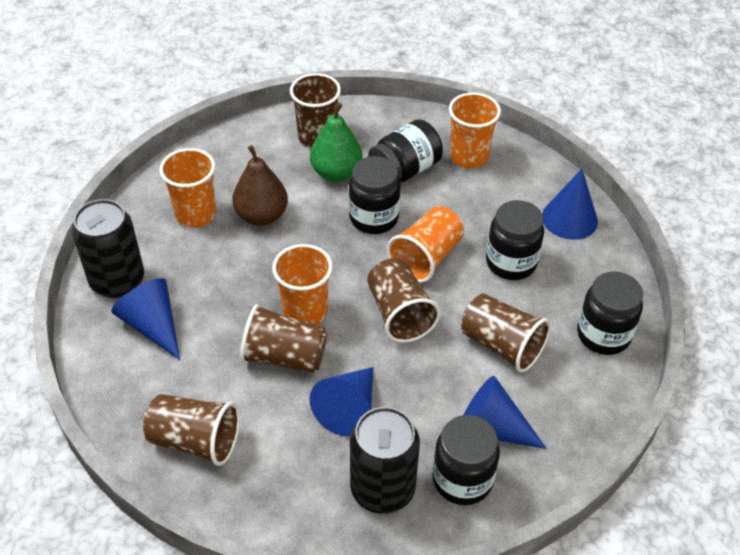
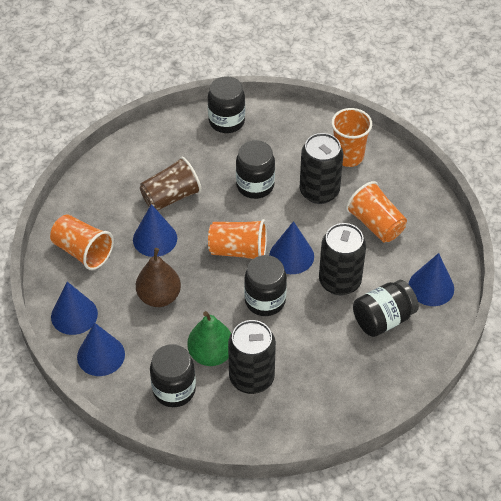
black can: [72,199,144,298] [350,407,420,514] = 2 -> [228,320,276,394] [300,133,343,204] [319,223,366,295] = 3
blue cone: [111,278,180,360] [310,367,373,436] [464,376,547,449] [542,169,598,240] = 4 -> [51,282,98,335] [77,323,125,376] [133,204,177,257] [269,221,314,274] [409,253,454,306] = 5
brown cup: [143,394,240,466] [240,304,327,373] [290,73,341,148] [367,258,440,343] [461,294,551,373] = 5 -> [140,157,202,211] = 1

